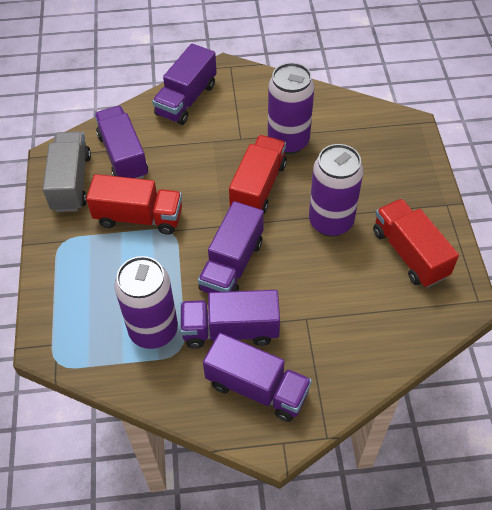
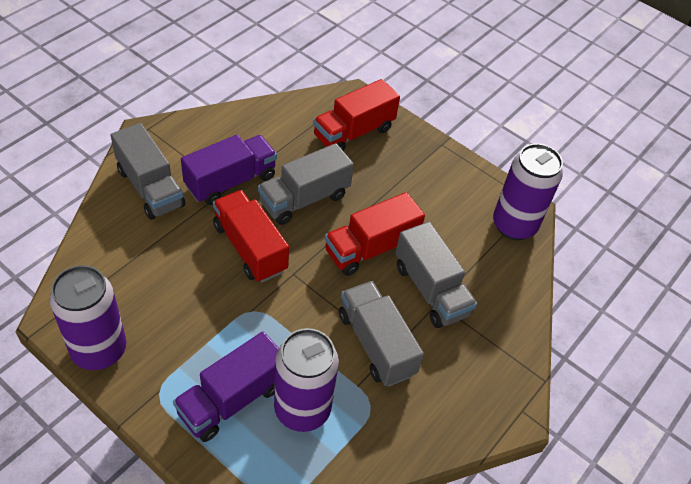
grey truck: [43,132,91,212] = 1 -> [111,123,185,220] [258,143,354,225] [339,281,424,386] [395,222,477,328] = 4
purple truck: [94,106,148,179] [152,43,217,125] [180,290,280,349] [198,201,264,293] [203,333,312,422] = 5 -> [173,332,279,442] [181,135,277,205] = 2

